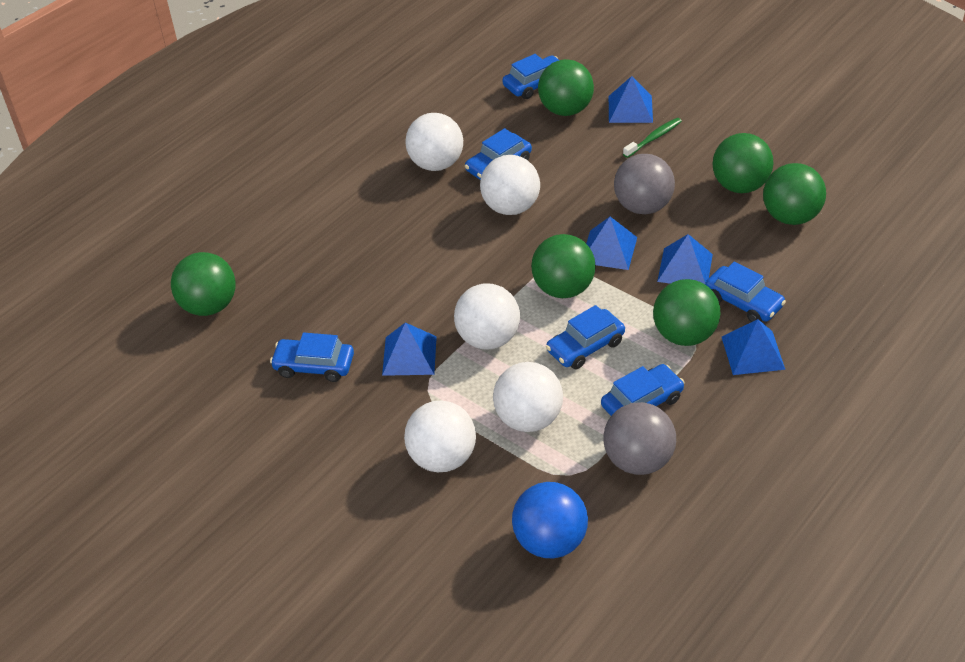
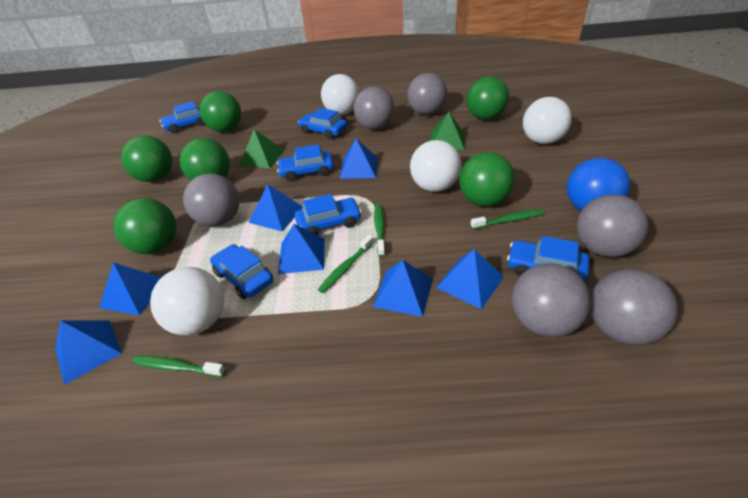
blue pyramid: [382,322,437,376] [586,217,637,270] [609,76,653,123] [657,234,713,284] [722,319,785,375] = 5 -> [55,321,122,385] [99,262,162,315] [248,184,303,232] [278,224,325,274] [340,139,378,179] [373,260,433,317] [436,249,504,309] = 7
green pyramid: none = 0 -> [239,129,284,168] [430,112,465,150] = 2
green toothbrush: [623,118,682,158] = 1 -> [132,356,226,377] [318,235,374,293] [374,204,385,257] [471,209,544,229] = 4
grey ball: [604,402,676,475] [614,154,675,214] = 2 -> [183,173,240,227] [354,87,395,130] [407,73,447,115] [512,263,591,337] [577,194,648,257] [590,269,678,345] = 6
white ball: [404,401,476,472] [406,113,463,171] [454,283,520,350] [480,155,540,215] [493,362,563,432] = 5 -> [150,267,224,336] [321,74,359,115] [410,140,461,192] [523,97,572,144] = 4

